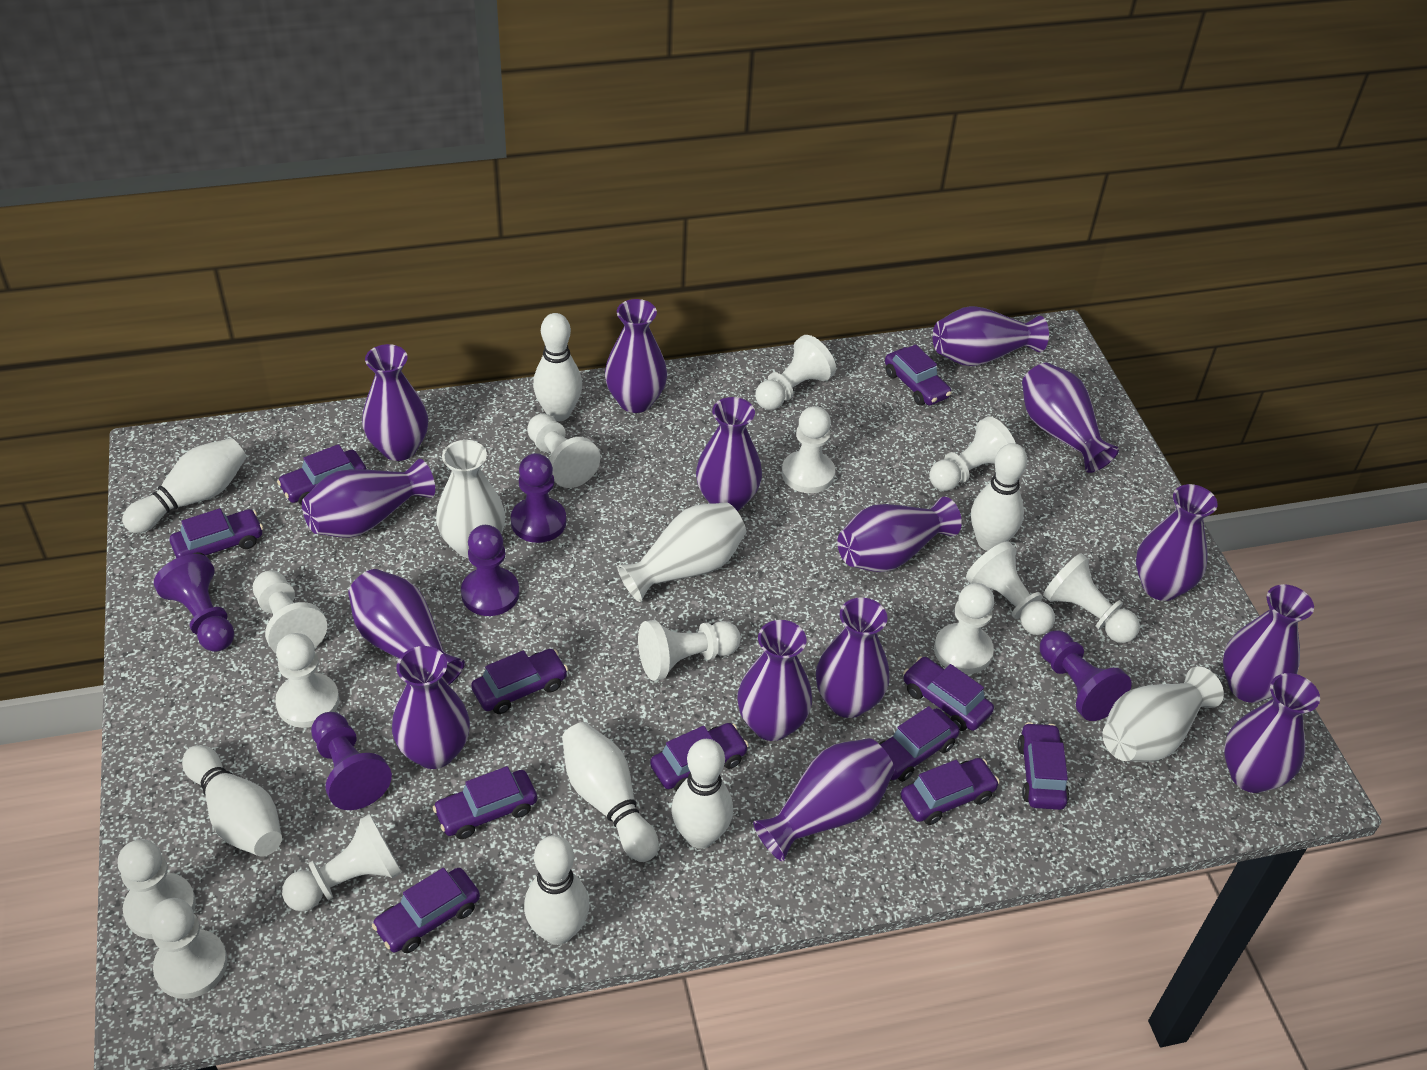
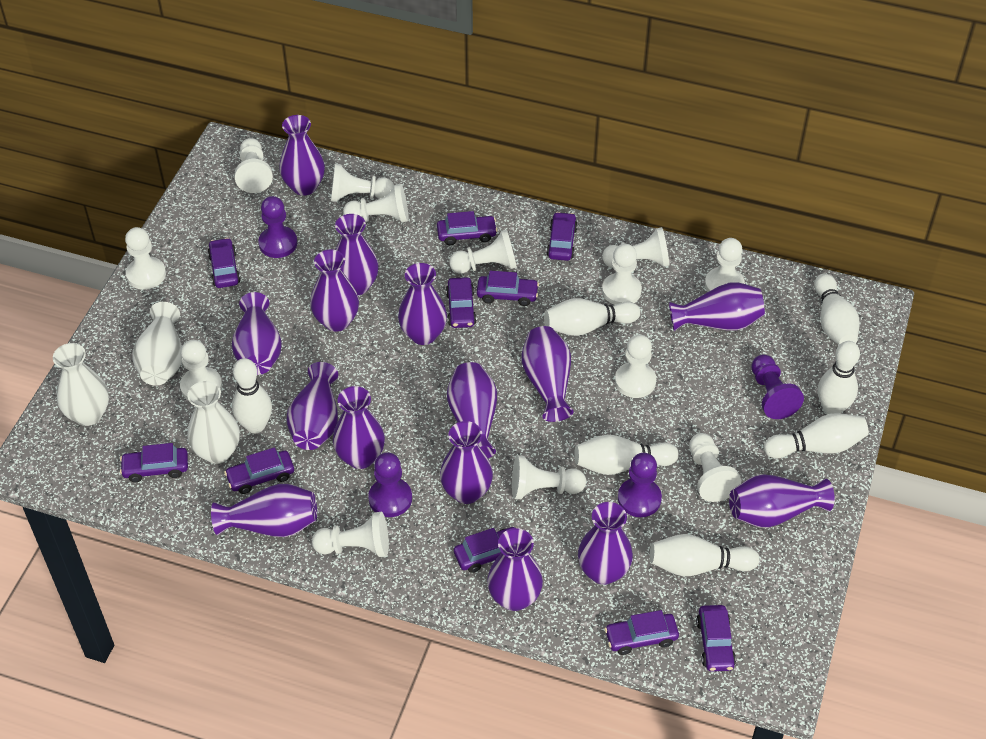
purple car: [170,508,263,558] [277,444,366,505] [372,868,480,953] [432,766,537,839] [471,649,568,714] [650,723,749,791] [879,706,960,782] [885,344,952,406] [900,758,1000,825] [903,656,994,731] [1018,722,1069,810] = 11 -> [120,443,188,482] [208,238,240,288] [224,447,294,494] [437,211,498,245] [446,277,477,328] [454,527,515,573] [477,271,539,306] [547,212,578,261] [604,610,679,655] [696,605,736,672] = 10
purple pawn: [154,554,234,652] [311,712,392,810] [461,525,519,616] [511,453,566,543] [1040,630,1132,721] = 5 -> [258,196,297,258] [368,453,412,517] [618,453,662,517] [751,355,804,419] = 4

